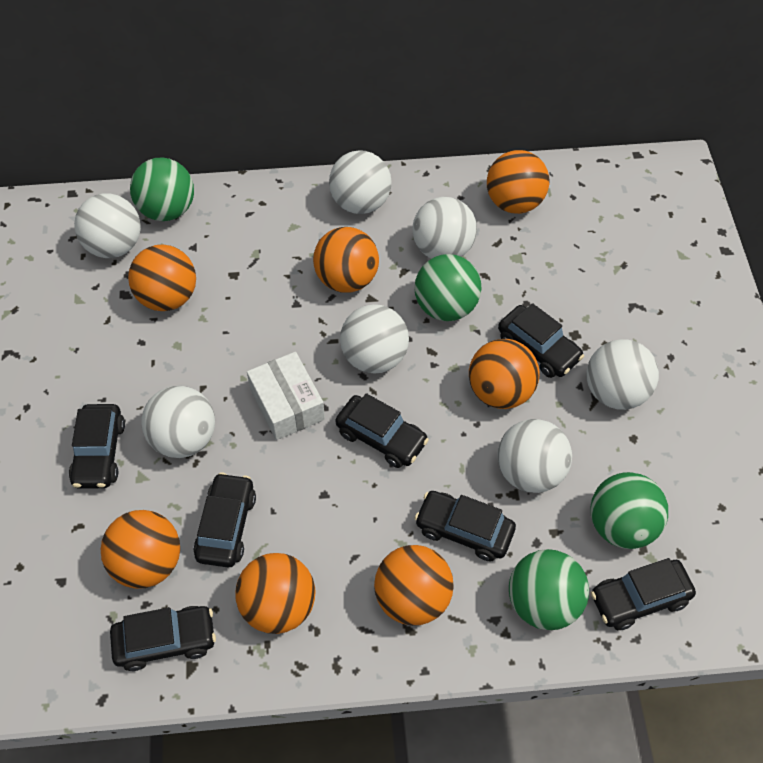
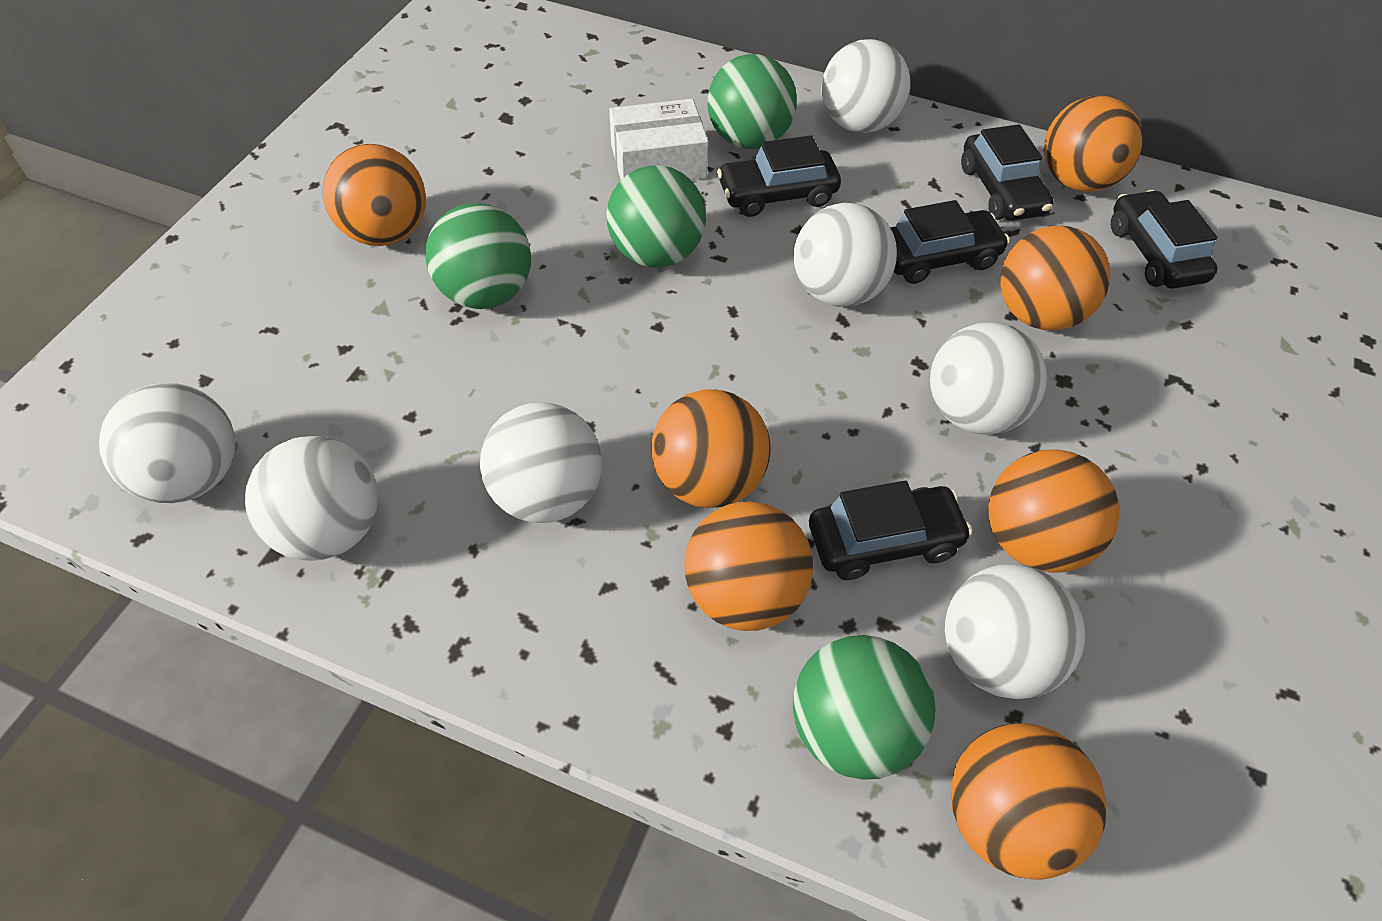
black car: [69,404,125,489] [110,606,216,671] [193,472,256,567] [335,393,429,468] [414,491,516,562] [498,303,584,378] [591,558,696,630] = 7 -> [717,135,841,217] [809,481,973,580] [890,200,1010,284] [961,124,1054,221] [1111,190,1218,289] = 5

